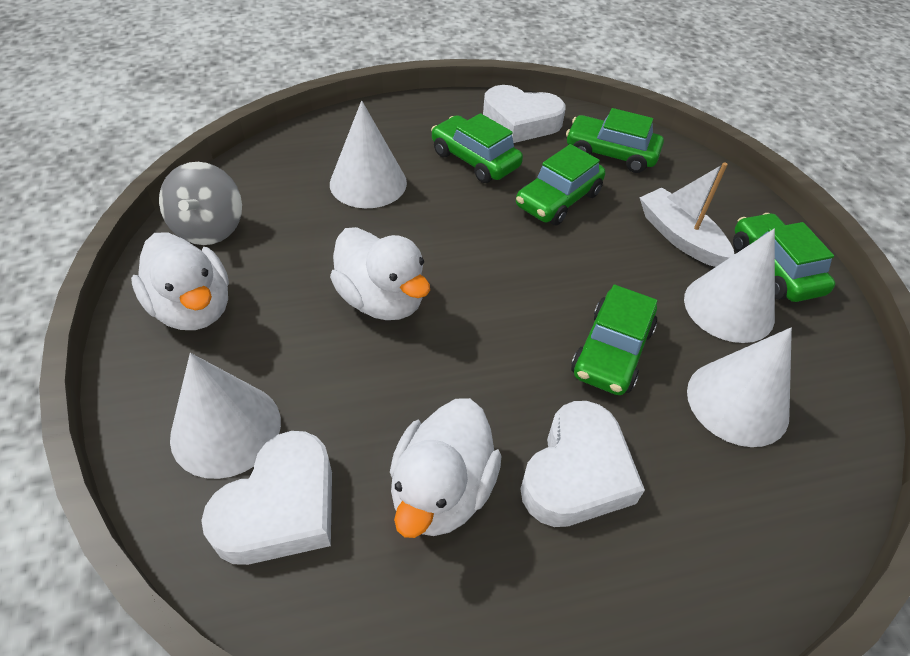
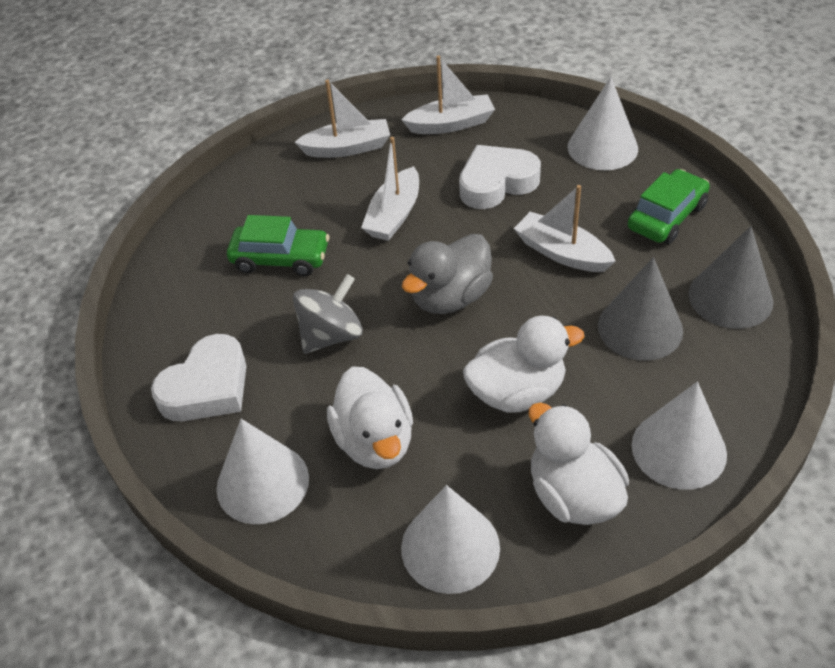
green car: [431,113,523,183] [516,144,605,226] [566,108,664,173] [571,285,657,395] [733,213,835,302] = 5 -> [227,215,329,276] [628,169,710,244] = 2
grey cone: none = 0 -> [598,257,683,361] [688,226,773,329] = 2
grey duck: none = 0 -> [402,234,493,314] = 1
white boat: [639,162,734,267] = 1 -> [295,79,390,158] [361,137,419,241] [401,56,495,134] [514,185,616,272] = 4
white heart: [201,431,332,565] [483,85,566,143] [521,401,645,527] = 3 -> [151,334,246,421] [459,145,541,209] = 2

